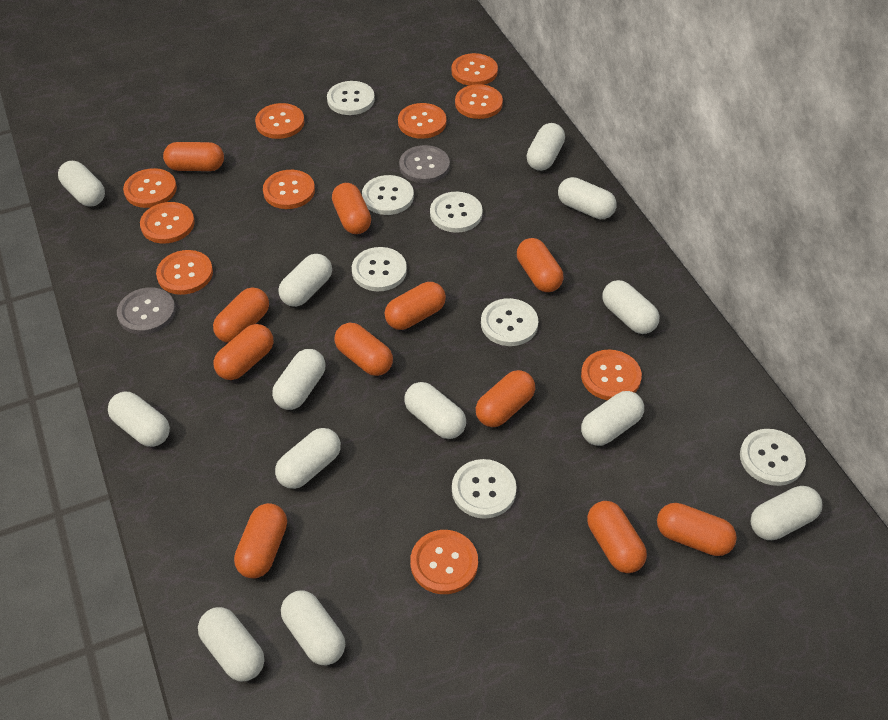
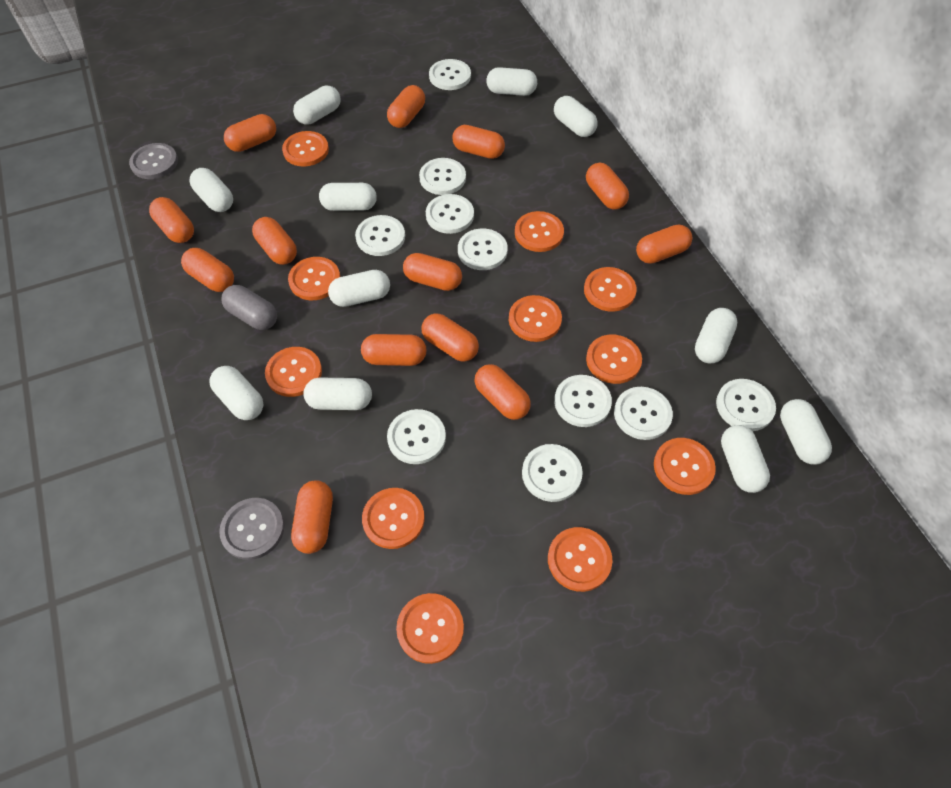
grey capsule: none = 0 -> [221,285,277,330] = 1
orange button: [123,168,177,208] [140,202,195,243] [156,250,213,295] [255,103,304,139] [263,170,315,209] [398,103,446,139] [410,530,478,594] [451,53,498,86] [455,84,503,119] [581,350,642,400] = 10 -> [265,347,322,397] [282,131,329,167] [288,257,341,301] [362,488,425,549] [396,593,464,664] [509,295,562,342] [515,211,564,252] [548,527,612,592] [584,267,637,312] [586,335,642,384] [654,438,716,495] = 11
orange capsule: [163,142,224,171] [213,287,269,343] [214,324,273,380] [234,503,287,578] [332,183,371,234] [334,323,393,376] [385,282,446,330] [476,370,535,427] [517,238,563,292] [587,501,647,573] [657,503,737,556] = 11 -> [149,197,194,243] [181,248,234,292] [224,114,276,152] [252,217,297,265] [291,480,333,554] [361,334,427,366] [387,85,425,128] [403,253,462,291] [421,314,479,362] [452,125,505,159] [474,364,531,420] [586,162,629,210] [636,225,692,264] = 13
white button: [327,81,375,115] [352,247,407,292] [362,175,414,215] [430,192,483,233] [452,459,517,519] [481,298,538,346] [740,429,806,486] = 7 -> [355,215,405,256] [387,409,446,464] [419,158,466,195] [426,194,474,234] [429,59,471,90] [458,229,508,270] [522,444,583,502] [554,375,612,427] [614,387,673,440] [716,379,776,431] = 10
white capsule: [58,161,105,207] [108,392,170,447] [198,607,264,681] [272,349,326,410] [275,428,341,489] [278,254,332,307] [281,591,345,665] [404,382,466,439] [526,123,565,171] [558,177,617,219] [581,391,644,446] [602,280,659,334] [751,486,822,540] = 13 -> [190,168,233,212] [209,366,264,420] [293,86,341,125] [303,378,372,410] [319,183,377,211] [328,270,390,307] [486,67,537,96] [554,96,598,137] [695,308,737,364] [721,425,770,493] [780,399,832,464] = 11

